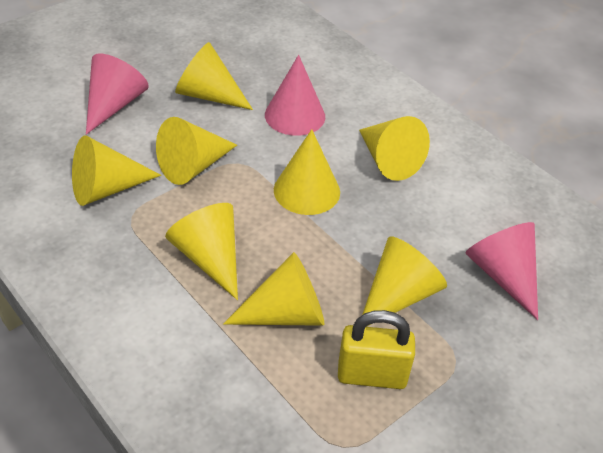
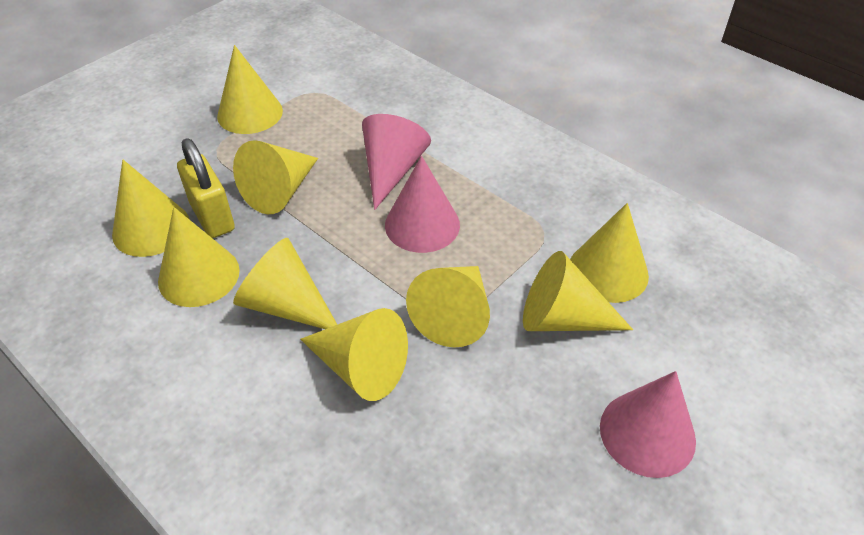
yellow cone: [72,136,161,206] [156,117,237,185] [165,203,238,300] [175,42,253,110] [223,252,324,326] [274,129,340,215] [359,116,430,181] [362,237,447,326] = 8 -> [112,160,189,257] [158,207,240,307] [217,45,283,134] [233,140,318,214] [233,238,337,329] [300,308,408,401] [406,266,490,348] [523,251,633,331] [570,203,649,303] = 9

